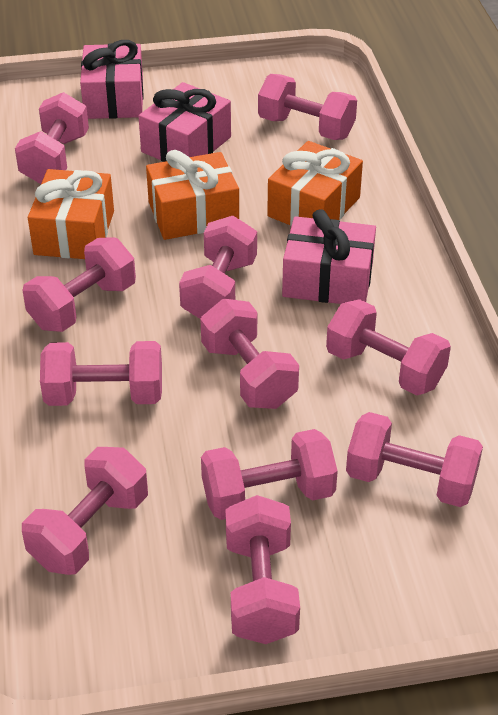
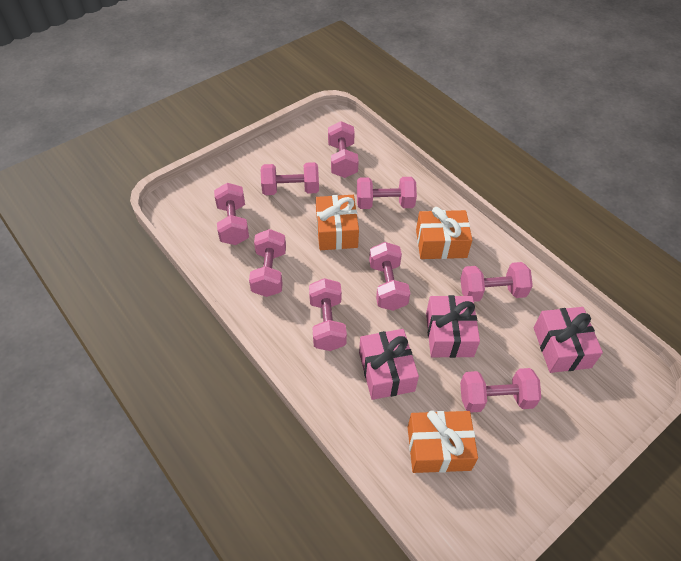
pink dumbbell: [15,92,89,184] [22,237,136,332] [22,447,148,575] [40,341,162,406] [179,216,257,319] [200,299,299,409] [201,429,338,520] [225,495,300,644] [258,74,357,140] [326,299,451,395] [346,412,483,507] = 11 -> [214,183,249,245] [249,229,286,297] [261,162,319,195] [309,278,347,351] [328,121,359,178] [357,177,417,209] [369,242,410,311] [460,262,533,302] [460,368,541,413] = 9

